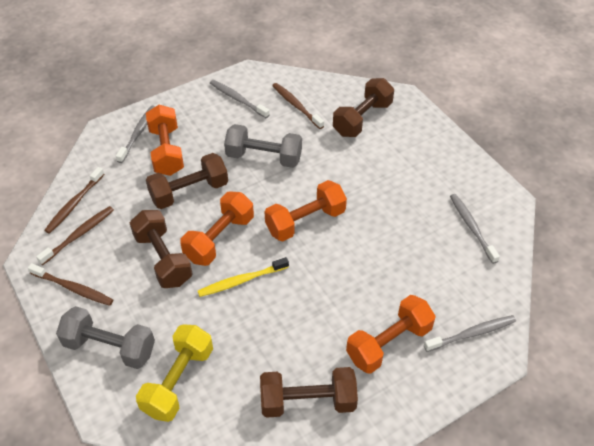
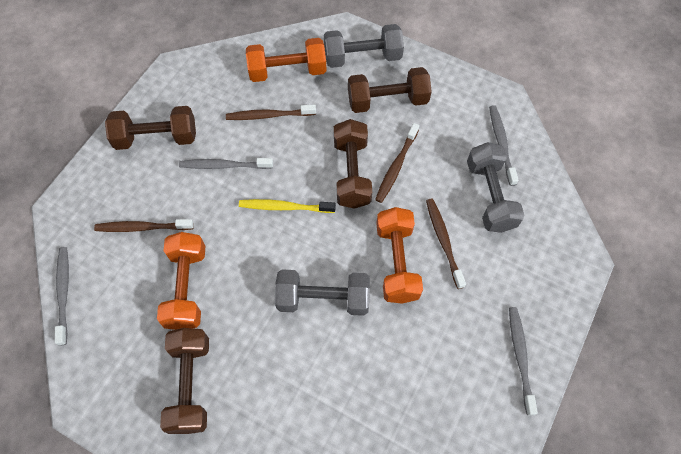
grey dumbbell: [56,306,155,369] [224,124,302,168] = 2 -> [275,270,370,316] [324,24,404,68] [467,142,525,233] = 3
orange dumbbell: [146,105,184,176] [180,192,254,266] [265,180,347,241] [346,295,436,374] = 4 -> [157,232,205,330] [246,38,326,82] [376,207,423,304] = 3
yellow dumbbell: [136,324,213,422] = 1 -> none = 0

